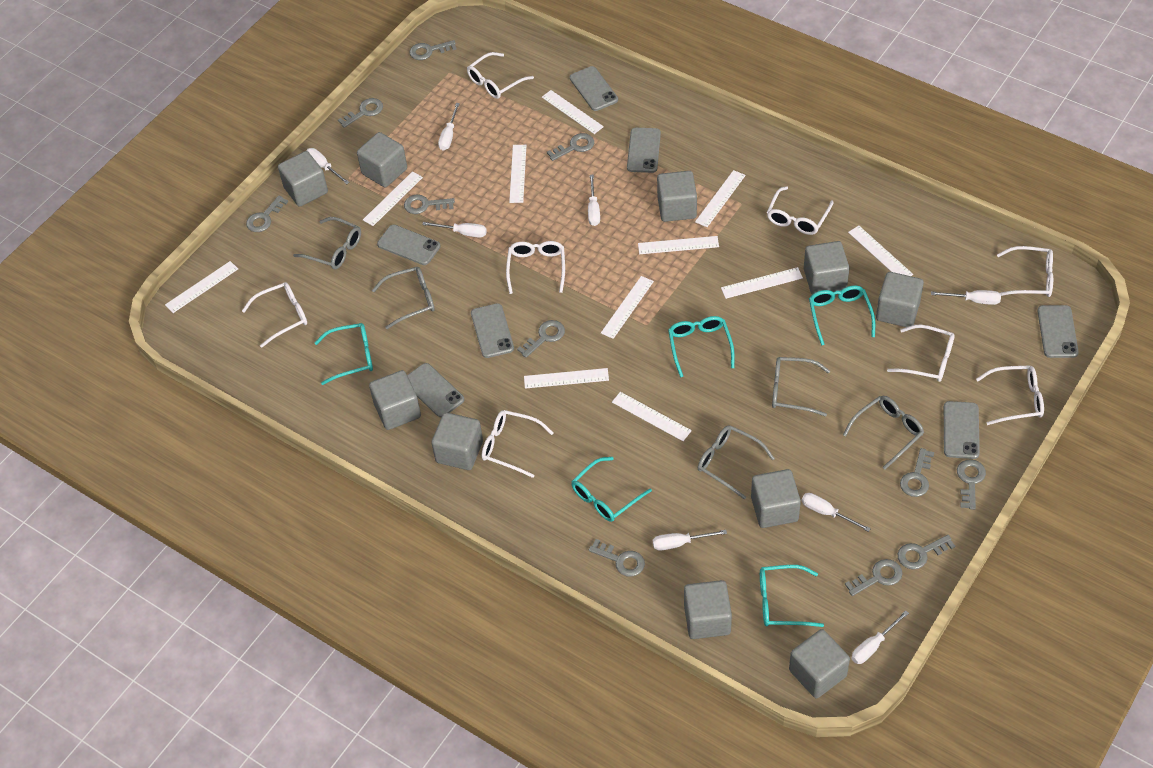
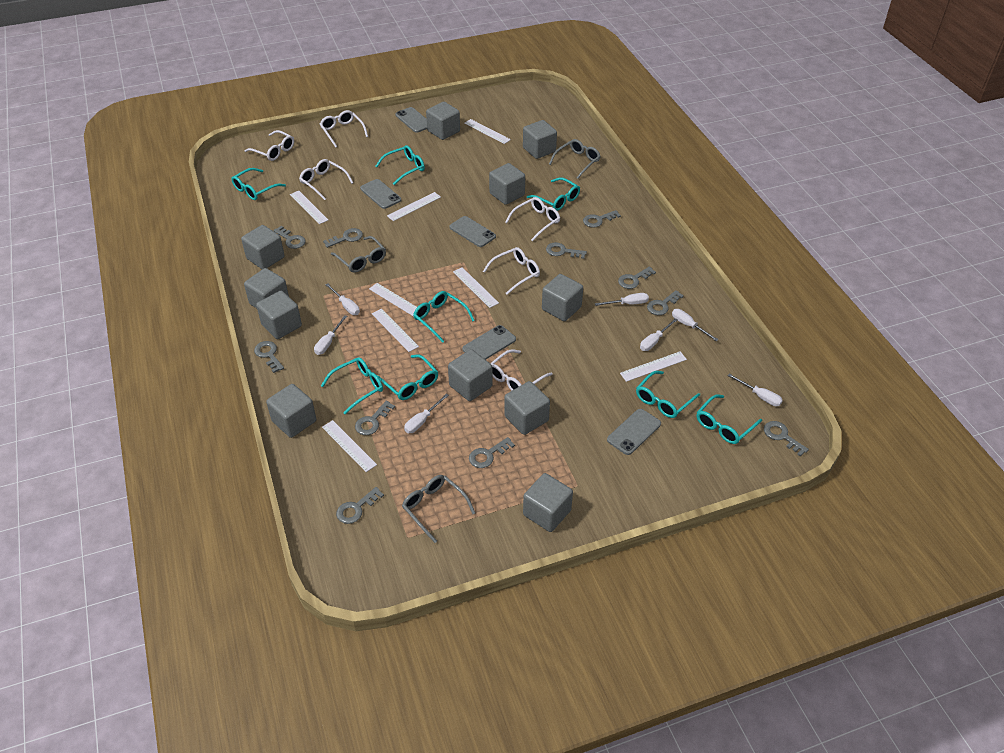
grey cube: [278,151,328,207] [357,132,407,187] [369,370,421,430] [431,412,483,470] [657,171,697,222] [684,580,732,639] [751,469,801,528] [789,629,850,698] [804,241,850,295] [876,272,924,327] = 10 -> [241,225,285,269] [244,268,289,308] [256,291,302,339] [266,384,316,438] [426,102,460,140] [448,349,493,401] [489,163,525,205] [504,381,550,435] [523,120,557,159] [523,473,573,532] [542,274,583,321] = 11
grey glasses: [293,217,361,270] [372,267,435,329] [698,425,775,499] [772,357,830,416] [843,396,924,469] = 5 -> [331,236,386,273] [402,475,475,543] [549,139,601,179] = 3
grey phone: [377,225,441,265] [407,363,464,417] [471,303,514,358] [570,66,618,111] [627,128,661,173] [944,401,980,459] [1038,305,1079,358] = 7 -> [360,179,401,209] [395,107,427,133] [449,216,496,247] [462,325,516,360] [607,409,661,455] = 5
turquoise glasses: [314,323,373,385] [571,457,652,522] [668,316,735,378] [760,565,824,627] [809,286,875,346] = 5 -> [231,168,286,200] [321,357,383,414] [376,145,425,185] [377,355,438,400] [413,291,475,343] [527,178,580,211] [636,371,700,418] [697,394,762,444] = 8
white glasses: [242,282,307,348] [467,52,534,99] [482,410,553,478] [506,241,565,294] [767,186,834,235] [887,325,955,382] [976,365,1044,425] [997,246,1053,297] = 8 -> [244,130,294,161] [299,159,353,200] [320,110,368,148] [483,247,540,295] [490,349,553,391] [505,197,560,241] = 6
white ruler: [165,261,238,313] [363,171,423,226] [509,145,526,203] [524,368,609,389] [542,90,604,134] [601,276,654,339] [612,392,692,441] [638,236,719,254] [695,170,746,227] [721,267,803,299] [848,226,913,276] = 11 -> [290,191,328,224] [322,420,377,472] [369,283,417,317] [372,309,419,352] [387,192,441,221] [453,267,499,308] [465,119,511,144] [620,351,687,382] = 8
white screwdriver: [306,148,350,184] [422,222,487,238] [438,103,460,150] [588,175,600,226] [653,530,727,551] [802,493,871,532] [851,610,909,664] [931,290,1001,305] = 8 -> [314,315,347,355] [326,283,360,315] [404,394,449,433] [595,293,649,306] [640,318,678,351] [672,309,719,341] [727,374,783,406] = 7

